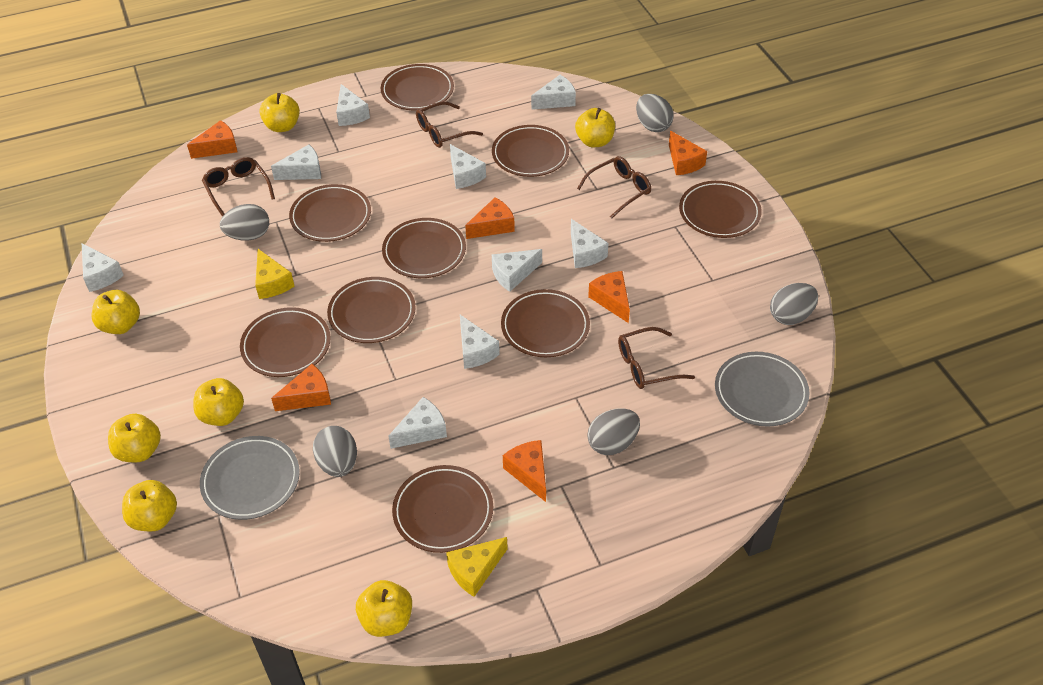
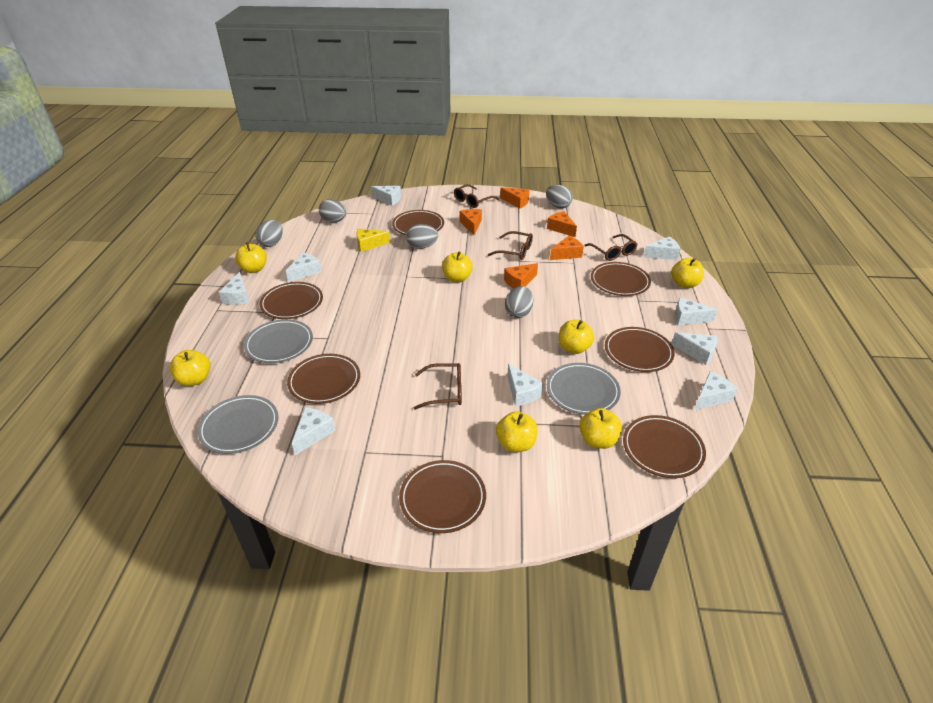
brown plate: [240,307,331,377] [289,184,371,242] [327,277,416,343] [381,64,454,110] [382,218,466,278] [392,465,493,553] [492,125,569,177] [501,289,590,357] [679,181,762,238] = 9 -> [260,282,323,319] [287,354,360,404] [392,210,444,235] [399,460,486,533] [591,262,651,296] [605,327,674,372] [623,415,706,478] = 7
grey plate: [200,436,300,520] [715,352,809,427] = 2 -> [198,395,279,454] [244,319,313,363] [547,363,621,415] = 3
orange cheese: [187,120,237,159] [271,364,331,411] [465,197,515,239] [503,440,546,502] [588,271,630,323] [669,131,707,175] = 6 -> [460,209,482,235] [500,187,530,209] [504,263,538,289] [547,211,577,237] [550,235,584,260] = 5
yellow cheese: [255,249,294,299] [446,537,508,597] = 2 -> [357,229,390,252] = 1

